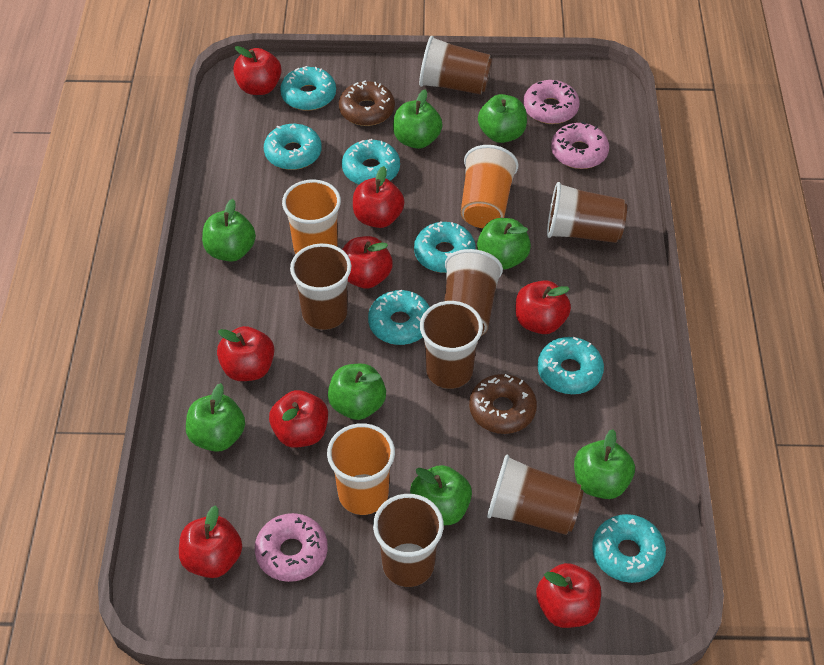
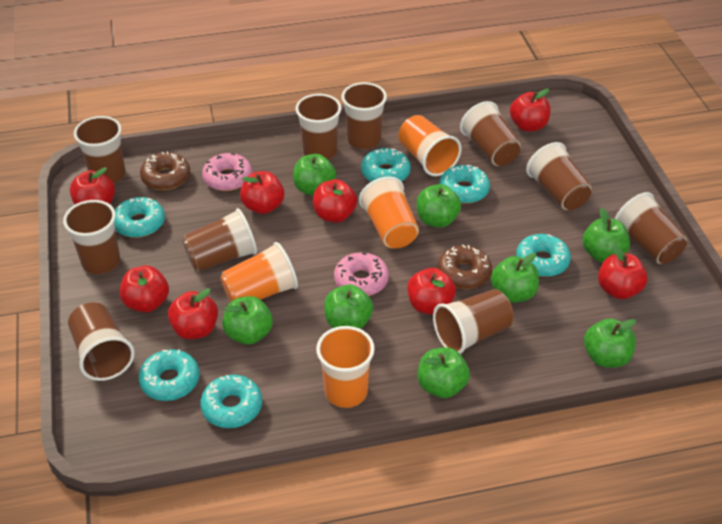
brown cup: [290,243,351,330] [373,494,444,587] [419,36,493,95] [420,301,483,389] [444,249,503,336] [487,454,584,535] [547,182,627,243] = 7 -> [63,200,120,274] [68,302,135,381] [74,116,126,183] [182,208,257,272] [295,94,341,160] [341,82,387,149] [433,289,514,354] [460,101,522,167] [526,142,593,211] [615,192,688,264] = 10
orange cup: [282,180,341,254] [327,423,395,515] [461,145,519,228] = 3 -> [220,242,298,302] [316,326,375,408] [359,177,419,249] [398,115,461,176] = 4
pink donut: [255,513,328,582] [523,80,580,124] [551,122,609,169] = 3 -> [202,153,252,191] [334,252,389,296] = 2
turquoise donut: [264,124,322,170] [280,66,336,111] [342,139,400,185] [368,290,430,345] [414,221,475,273] [537,337,604,394] [592,514,666,583] = 7 -> [114,197,165,238] [139,349,199,401] [200,375,262,428] [361,148,411,182] [440,165,490,204] [516,234,571,277] = 6

